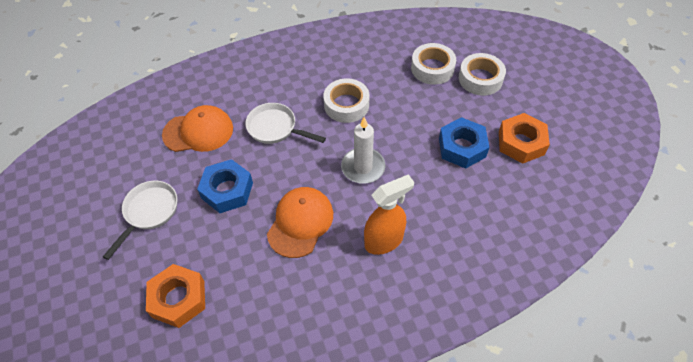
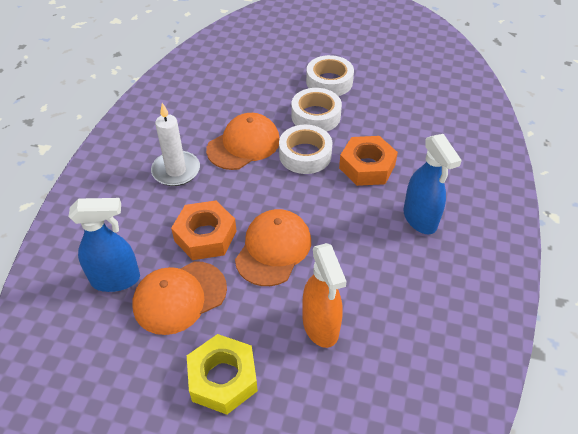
blue nut: [197,159,253,213] [439,117,490,168] = 2 -> none = 0
blue spray bottle: none = 0 -> [68,198,140,292] [403,134,462,234] = 2
orange cap: [162,105,233,152] [267,187,333,258] = 2 -> [132,261,227,335] [206,113,280,170] [235,209,311,286] = 3
white pan: [103,181,177,260] [245,103,326,144] = 2 -> none = 0
yellow nut: none = 0 -> [187,334,258,415] = 1

